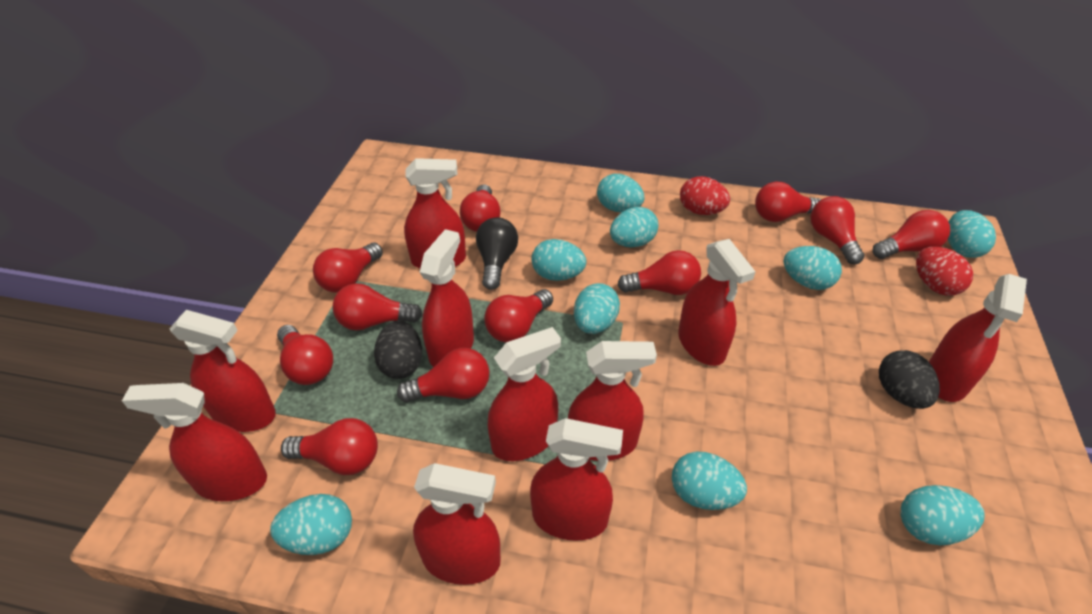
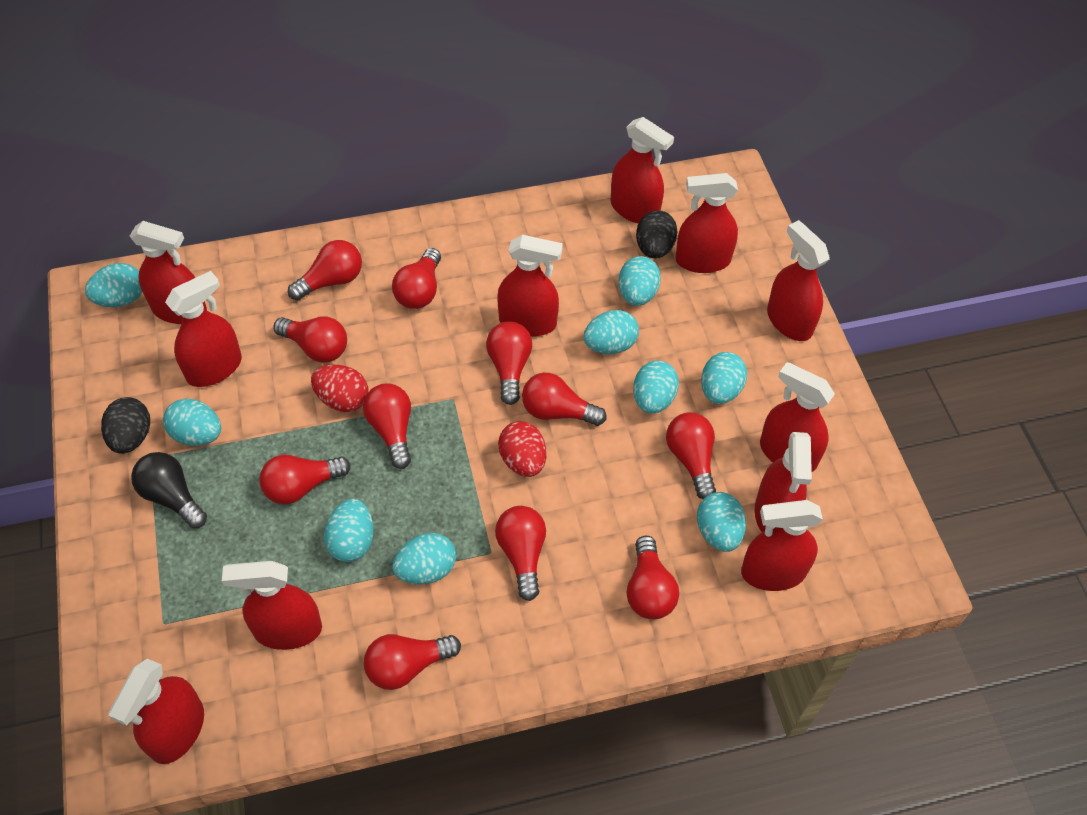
red spray bottle: [122,383,267,501] [170,310,276,432] [404,158,466,268] [413,463,500,585] [420,229,474,367] [488,327,561,461] [530,418,623,541] [568,341,657,461] [678,239,756,366] [929,274,1027,402] = 10 -> [108,659,204,764] [130,221,207,324] [165,271,242,387] [222,561,322,650] [497,235,563,337] [611,117,674,224] [675,173,738,273] [741,500,823,591] [754,432,812,532] [760,362,835,472] [767,220,830,341] = 11

